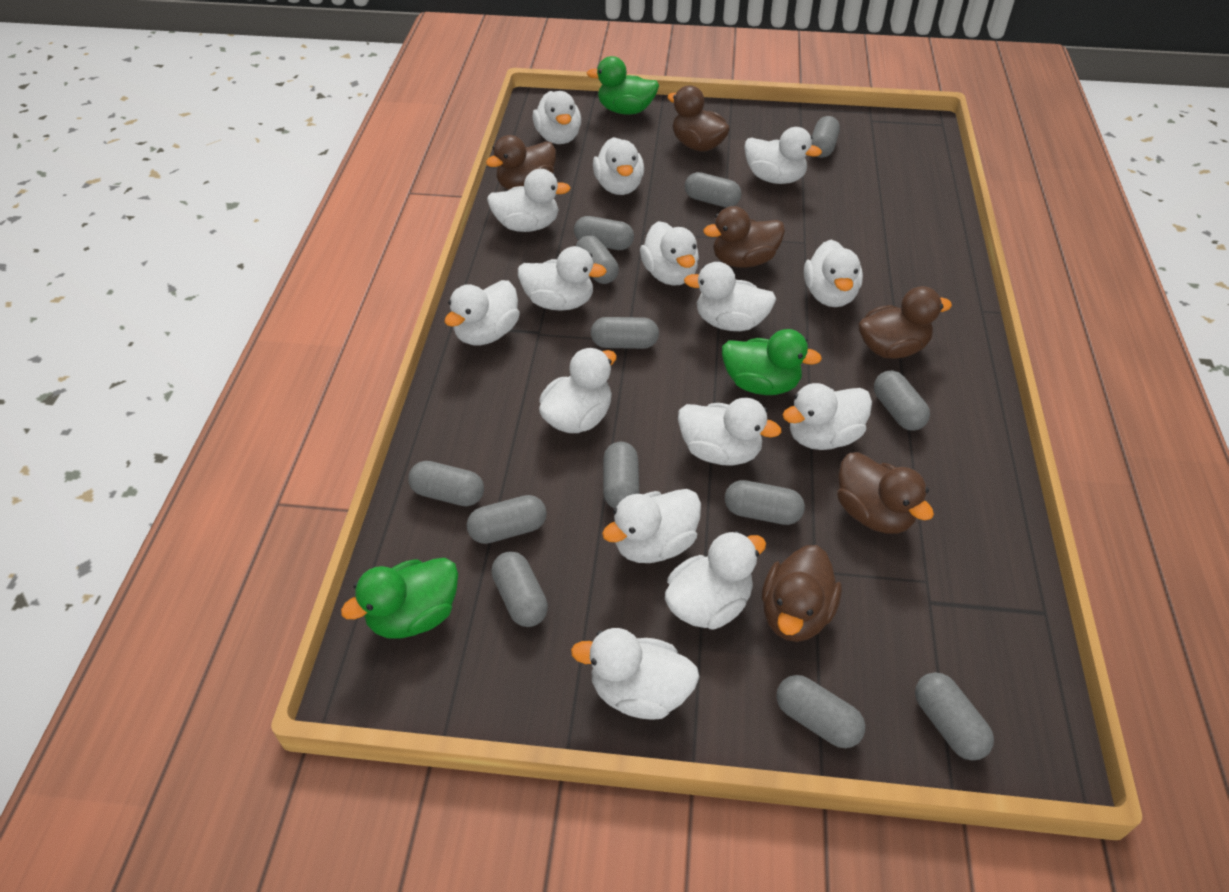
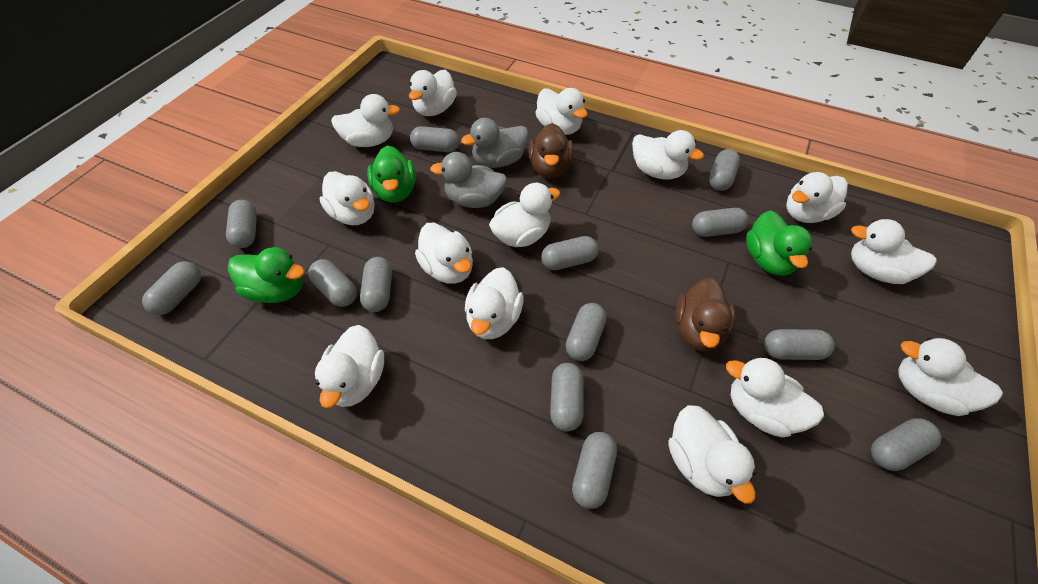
brown duck: [486,135,556,190] [667,86,730,152] [703,206,785,268] [762,545,842,642] [837,452,934,534] [858,286,952,359] = 6 -> [528,123,574,178] [675,278,735,351] = 2
grey duck: none = 0 -> [430,152,507,208] [461,118,529,168] = 2
white duck: [445,280,520,345] [487,169,571,232] [518,246,607,311] [532,91,581,144] [539,348,617,433] [571,628,700,720] [593,137,644,195] [602,489,701,563] [640,221,699,286] [665,531,766,630] [678,398,782,466] [684,262,776,331] [744,127,822,184] [783,383,872,450] [804,240,863,307] = 15 -> [315,325,384,408] [320,171,374,225] [331,94,400,147] [409,70,457,116] [415,223,473,284] [465,267,524,339] [489,183,560,247] [535,88,588,135] [632,130,704,180] [669,405,756,504] [726,357,824,438] [786,172,848,223] [851,219,937,284] [898,337,1003,416] = 14

